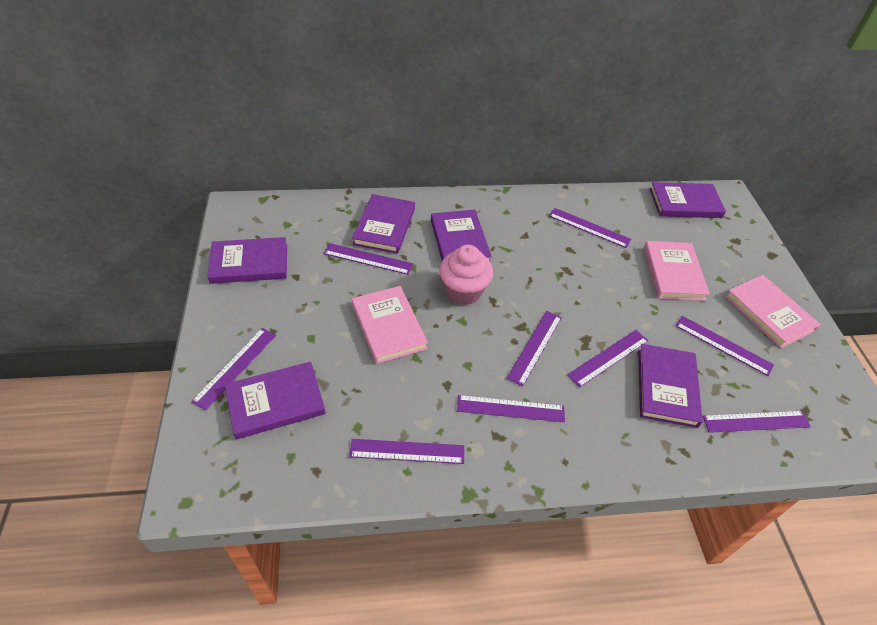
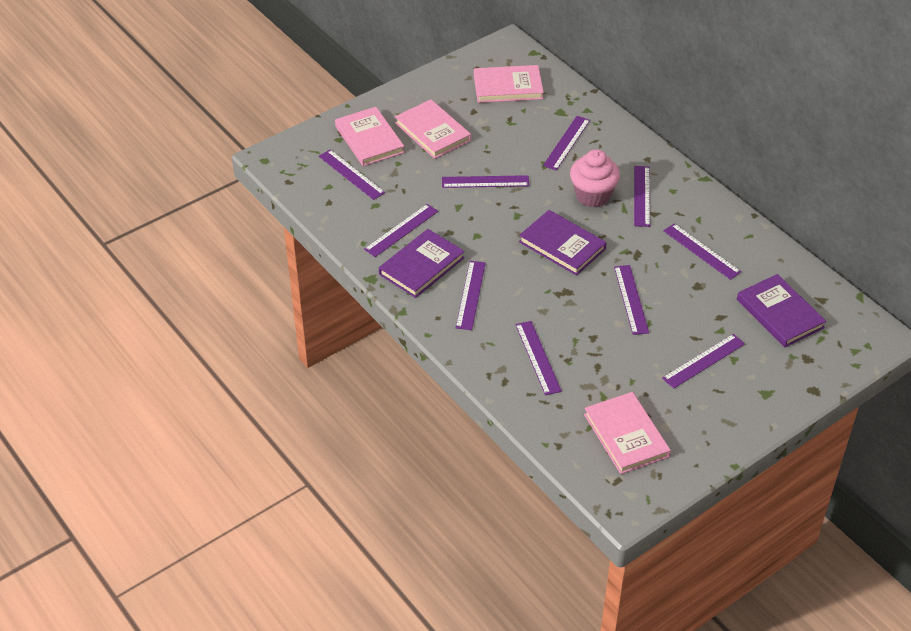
pink book: [352,286,428,364] [644,241,710,301] [725,275,821,348] = 3 -> [335,107,405,166] [395,100,471,159] [474,65,544,103] [584,392,671,474] = 4
purple book: [207,237,287,284] [225,362,326,439] [352,194,415,254] [431,210,492,263] [638,344,703,428] [650,182,726,218] = 6 -> [379,229,465,298] [519,210,607,276] [737,274,826,347] = 3
purple ruler: [191,328,276,410] [324,243,413,275] [349,439,464,464] [457,395,565,422] [506,311,562,386] [549,208,631,248] [567,330,648,388] [676,316,774,376] [702,411,811,433] = 9 -> [319,150,385,200] [364,204,438,257] [442,175,529,188] [456,261,486,330] [515,321,562,395] [543,116,590,171] [614,265,649,335] [634,166,650,227] [662,334,745,389] [663,224,741,280] = 10

